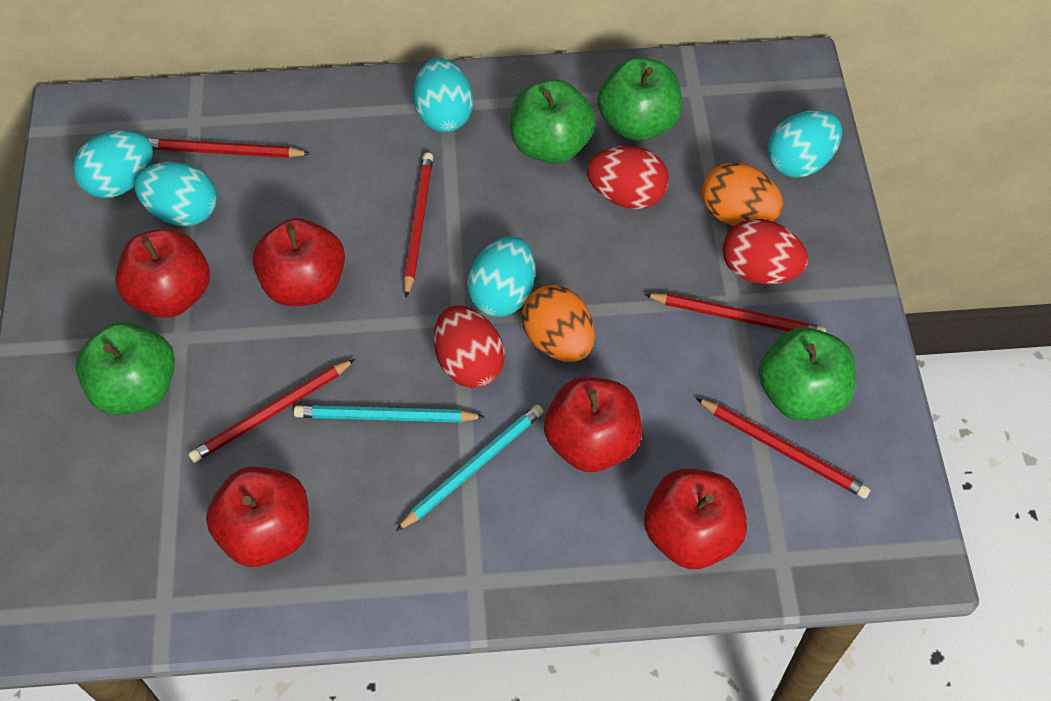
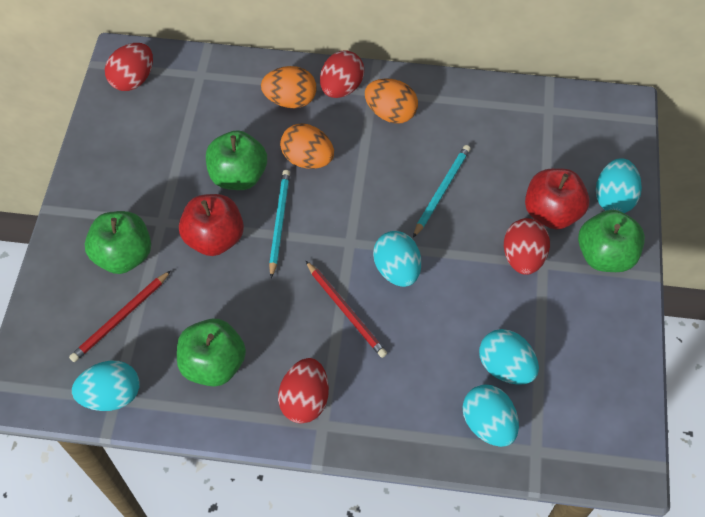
orange egg: [522,285,595,362] [702,162,783,226] = 2 -> [261,66,317,108] [280,123,334,169] [365,78,418,124] = 3
red apple: [115,229,210,318] [206,467,309,567] [253,218,345,306] [544,377,642,472] [644,469,747,569] = 5 -> [179,194,244,256] [525,168,590,230] = 2
red egg: [434,305,505,388] [587,146,669,209] [723,219,808,284] = 3 -> [105,43,153,91] [278,358,329,423] [320,50,364,98] [504,218,550,275] = 4
red pencil: [147,138,311,158] [188,359,355,463] [403,153,433,298] [644,293,826,332] [696,398,871,499] = 5 -> [69,271,171,362] [306,261,387,358] = 2

